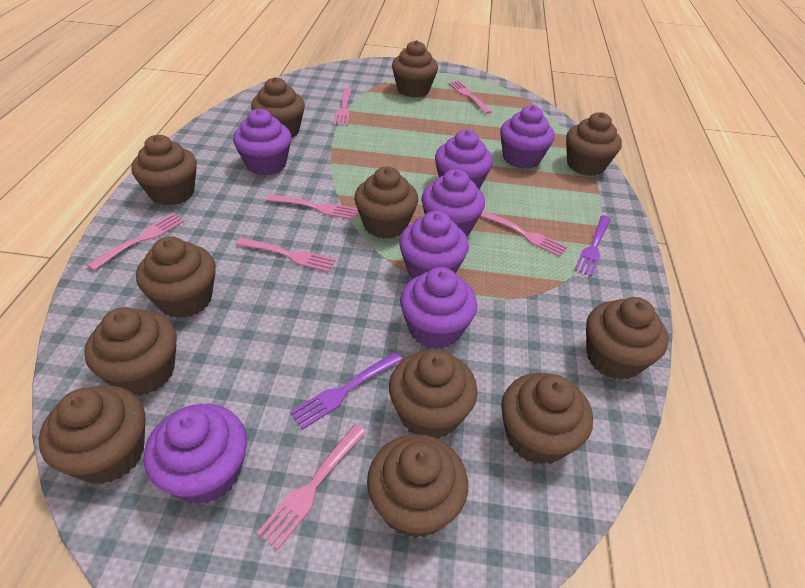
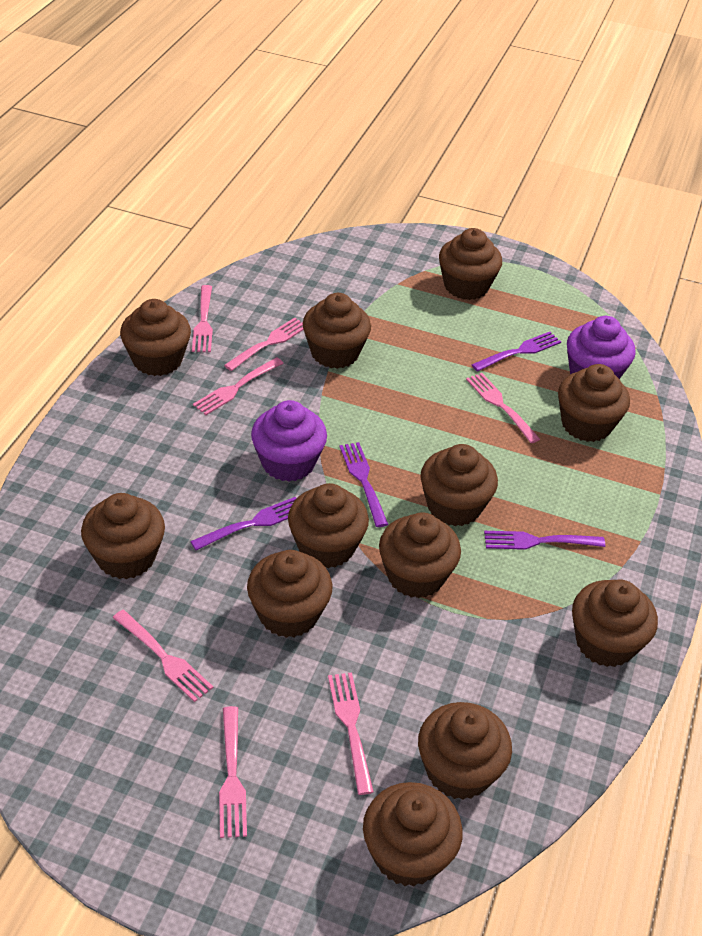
purple cupcake: [144,404,247,504] [233,109,292,175] [399,211,469,279] [400,267,477,349] [421,169,485,236] [435,130,493,189] [500,105,555,169] = 7 -> [251,400,327,482] [567,316,636,379] = 2
purple fork: [290,352,403,429] [574,215,611,276] = 2 -> [190,497,297,550] [340,442,389,527] [472,332,561,372] [484,531,605,550] = 4

